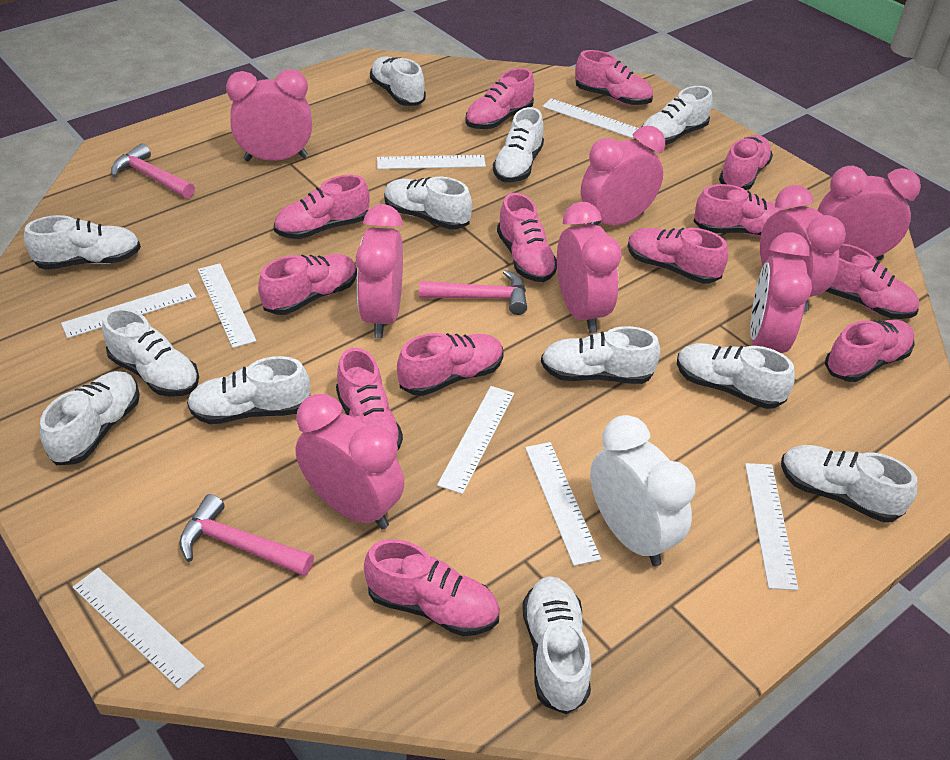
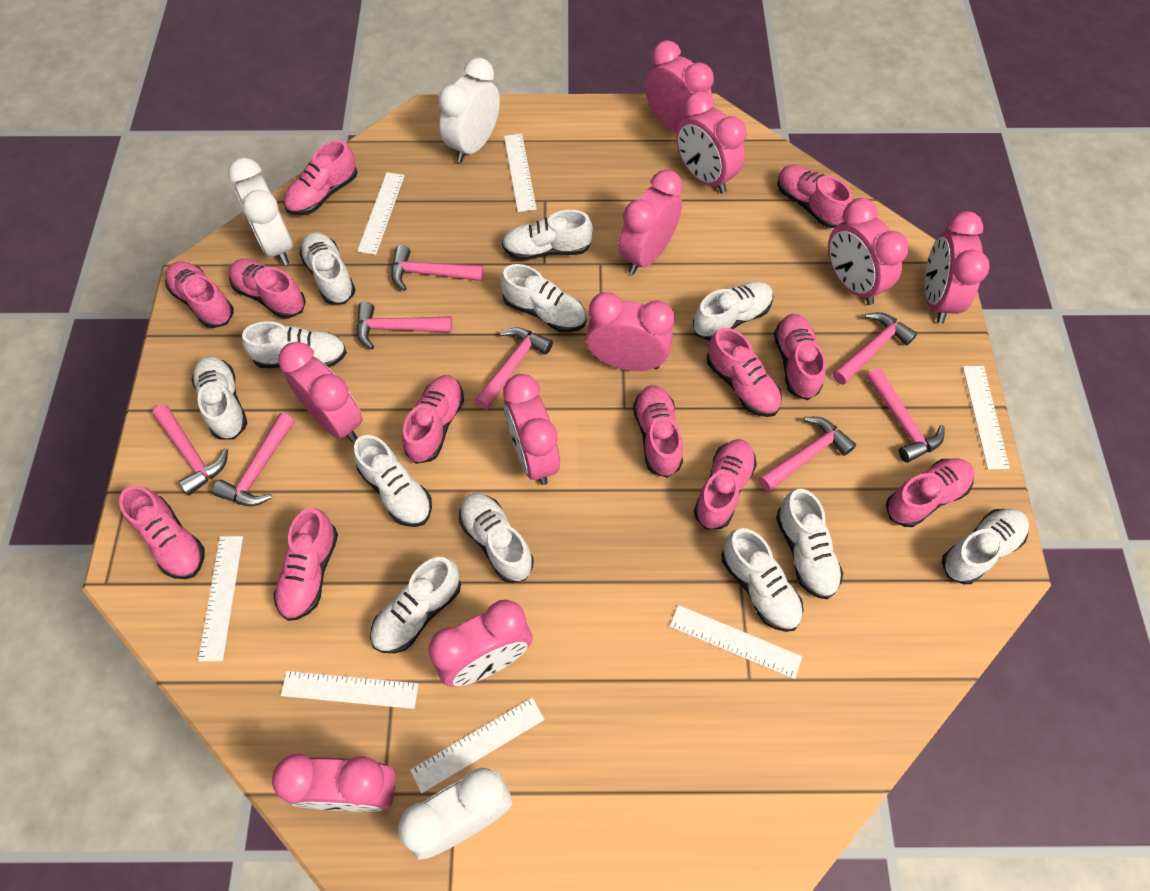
pink clock: [226,69,312,161] [295,394,404,529] [356,204,403,338] [557,202,622,333] [581,126,665,226] [750,232,812,353] [760,185,846,312] [817,166,921,260] = 8 -> [272,754,396,812] [278,342,363,442] [429,600,532,687] [503,374,560,485] [586,292,674,371] [618,170,683,274] [645,40,714,132] [676,91,746,194] [828,198,909,305] [925,211,990,324] = 10
pink hammer: [111,143,195,198] [179,494,314,576] [419,270,527,315] = 3 -> [152,404,228,495] [212,413,294,506] [357,302,452,349] [391,245,484,291] [475,327,553,409] [759,417,856,491] [833,312,917,385] [866,368,945,463] = 8
pink shoe: [258,254,357,315] [274,175,370,239] [336,348,403,450] [364,539,499,636] [397,333,504,396] [465,68,534,129] [497,193,557,282] [575,50,653,105] [627,228,728,284] [693,184,786,237] [719,135,773,190] [825,320,915,382] [826,244,919,319] = 13 -> [119,485,205,579] [165,261,234,328] [229,259,306,318] [273,508,338,621] [284,140,358,215] [402,375,464,464] [633,385,683,478] [694,439,757,529] [707,328,782,417] [774,314,826,400] [777,165,853,228] [886,458,974,527] = 12
white clock: [590,415,696,566] = 1 -> [228,158,293,265] [398,768,512,859] [438,57,500,163] = 3
white ruler: [61,283,196,338] [73,568,204,689] [198,263,256,348] [377,155,486,169] [437,386,514,494] [525,442,601,566] [542,98,639,138] [745,463,798,590] = 8 -> [198,536,243,662] [281,671,419,709] [357,172,405,255] [410,698,545,793] [504,134,537,212] [670,605,802,679] [963,366,1010,469] = 7

